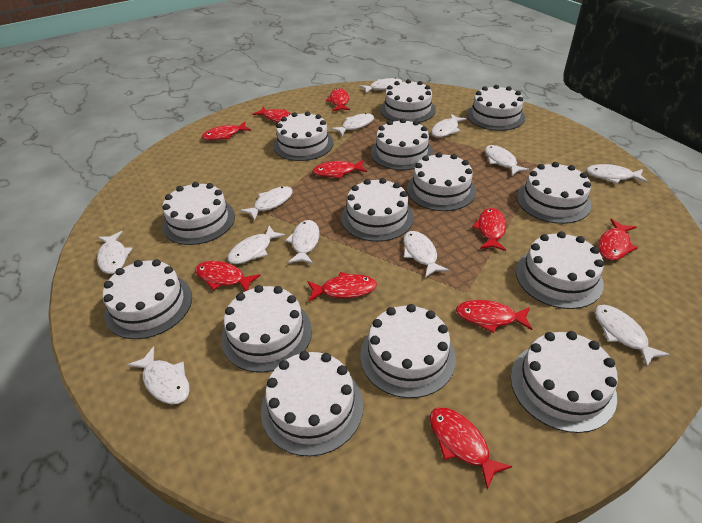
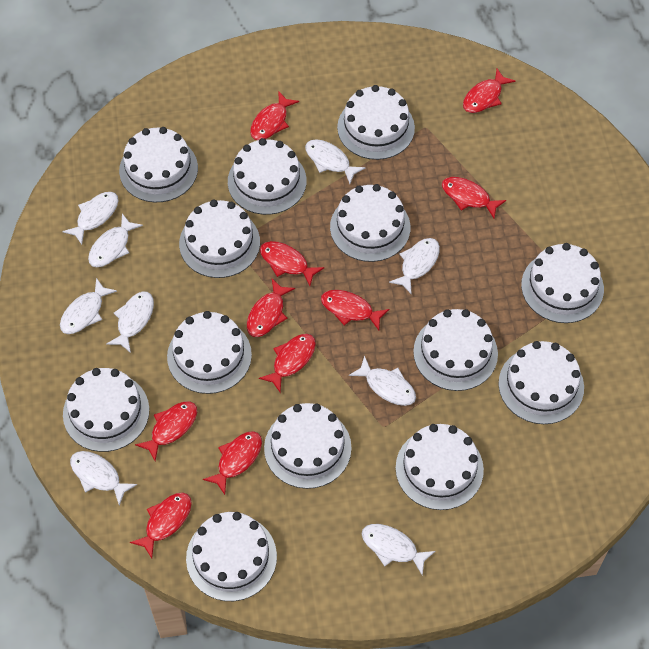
white cake: [103,259,192,339] [162,182,235,245] [221,285,312,372] [261,351,363,456] [273,111,334,161] [341,178,414,242] [360,304,456,398] [371,118,433,170] [380,79,436,123] [407,152,476,211] [467,85,525,131] [511,331,618,433] [516,231,604,309] [517,162,591,224] = 14 -> [63,368,149,452] [119,127,198,202] [167,311,252,394] [179,200,260,278] [186,512,277,601] [228,138,306,215] [264,403,352,489] [330,184,410,262] [337,85,415,160] [396,424,484,510] [413,309,498,391] [498,341,584,424] [521,243,604,323] = 13
white fish: [97,231,133,274] [127,346,190,404] [227,225,286,264] [240,186,293,221] [285,220,320,264] [331,113,374,136] [360,78,402,93] [403,231,449,278] [431,114,467,138] [485,145,529,176] [586,164,647,184] [595,305,670,367] = 12 -> [60,278,117,334] [62,192,118,245] [70,451,137,506] [88,214,143,268] [106,291,154,353] [305,139,365,184] [349,355,416,406] [362,524,435,576] [389,238,440,295] = 9

